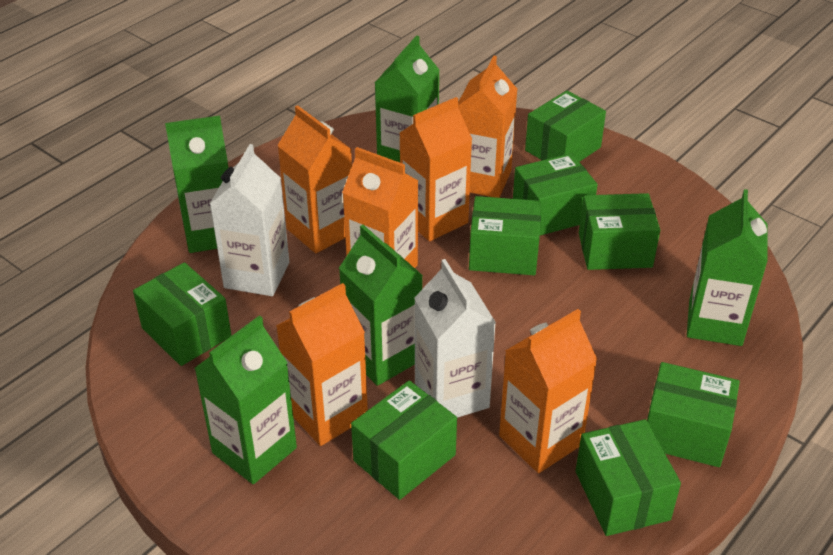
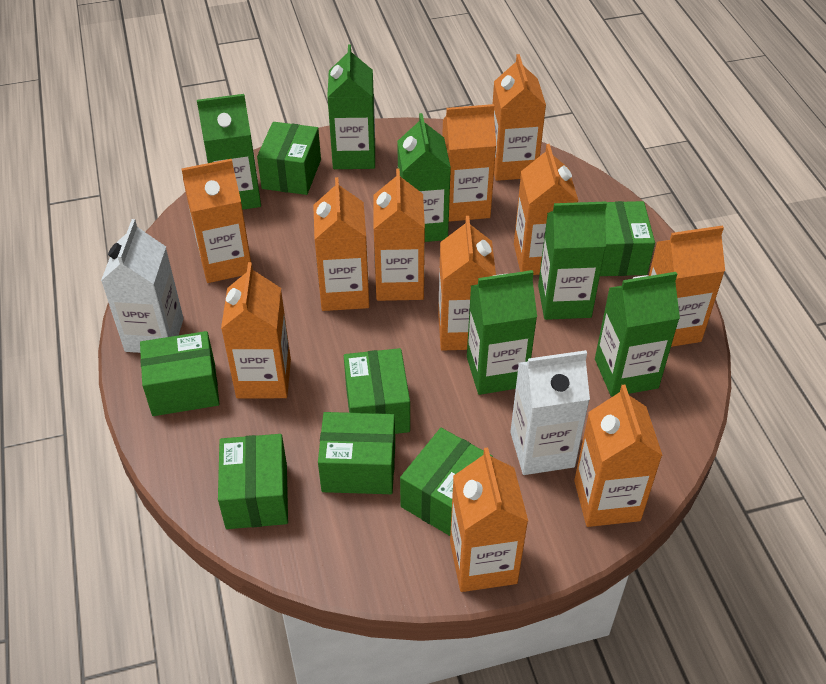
green box: [133,262,232,366] [351,380,457,500] [469,196,541,275] [513,153,598,235] [525,91,606,162] [575,419,681,536] [579,193,660,270] [647,362,740,467] = 8 -> [140,331,219,416] [218,434,288,529] [257,122,321,195] [318,412,395,494] [344,348,410,434] [400,428,493,536] [600,201,655,276] = 7
green carton: [165,115,228,253] [195,316,297,484] [339,225,423,386] [375,35,440,162] [687,189,768,346] = 5 -> [197,94,261,210] [327,45,375,169] [397,113,451,242] [467,270,537,395] [538,201,607,320] [595,272,680,397] = 6
orange carton: [276,283,368,446] [277,105,352,253] [342,147,418,268] [400,97,472,241] [458,56,517,198] [499,309,598,473] = 6 -> [181,159,251,283] [221,262,291,398] [313,177,369,311] [373,168,425,301] [438,216,496,351] [442,104,496,222] [450,447,528,592] [493,54,546,181] [514,144,578,275] [574,385,663,527] [649,225,725,347] = 11

